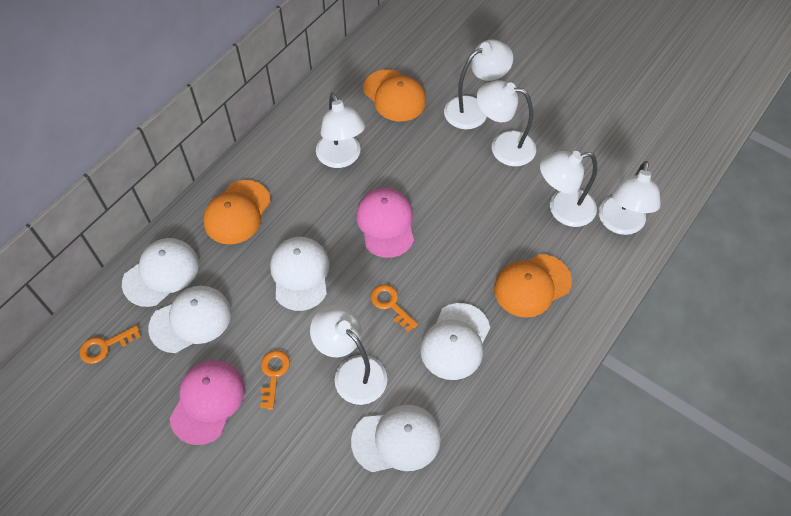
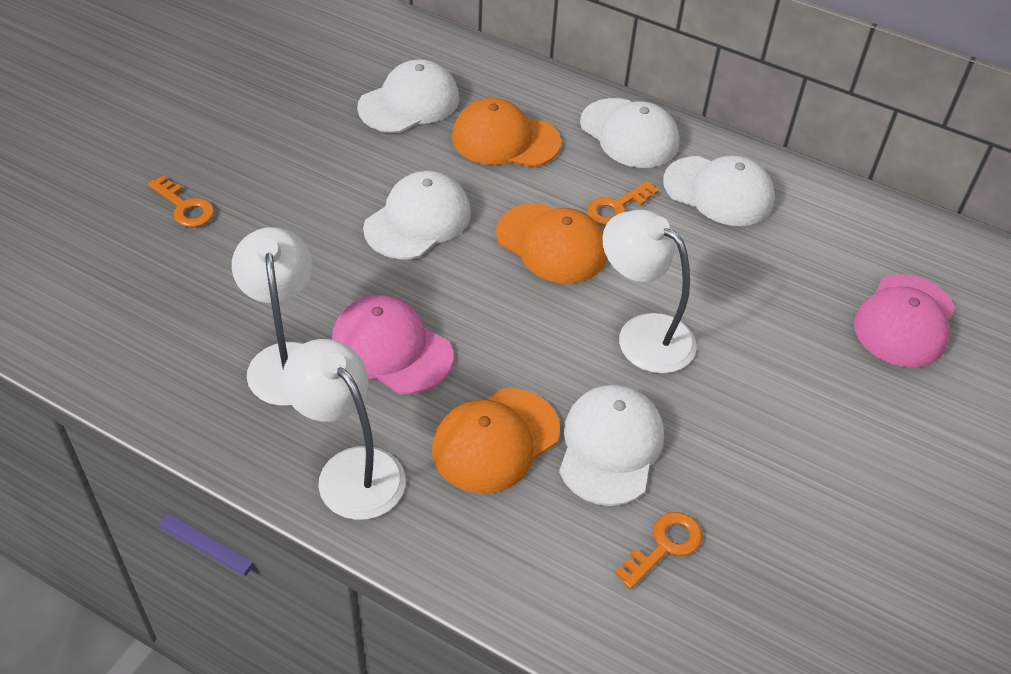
white lamp: [310,305,387,405] [316,93,365,168] [444,40,513,129] [477,80,536,166] [540,151,597,227] [599,161,661,235] = 6 -> [232,227,312,406] [282,339,406,520] [603,210,697,374] = 3

